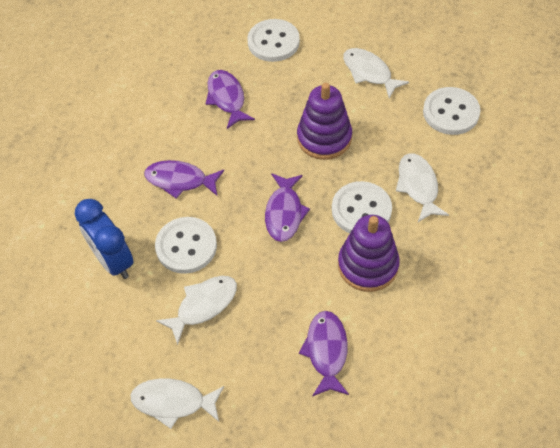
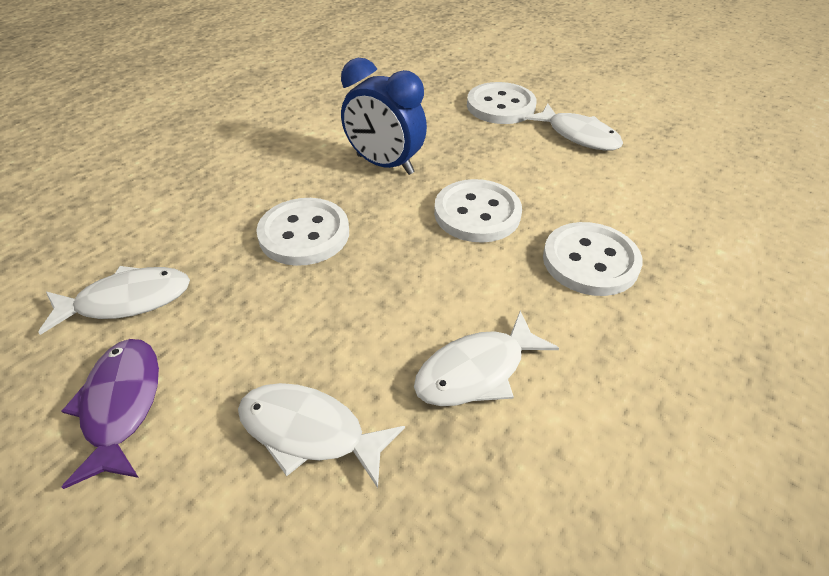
purple fish: [144,160,224,199] [206,70,255,129] [265,173,310,242] [299,311,349,397] = 4 -> [62,339,159,489] = 1
purple stacking toy: [297,83,352,160] [338,215,400,292] = 2 -> none = 0

